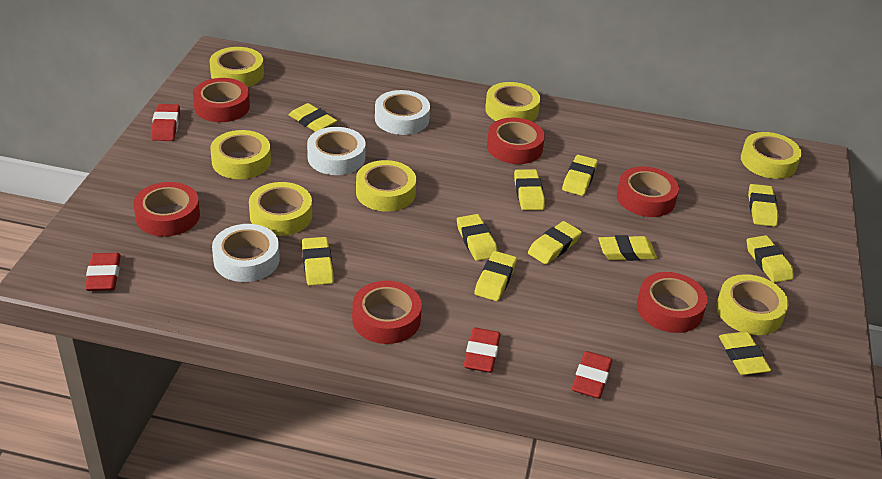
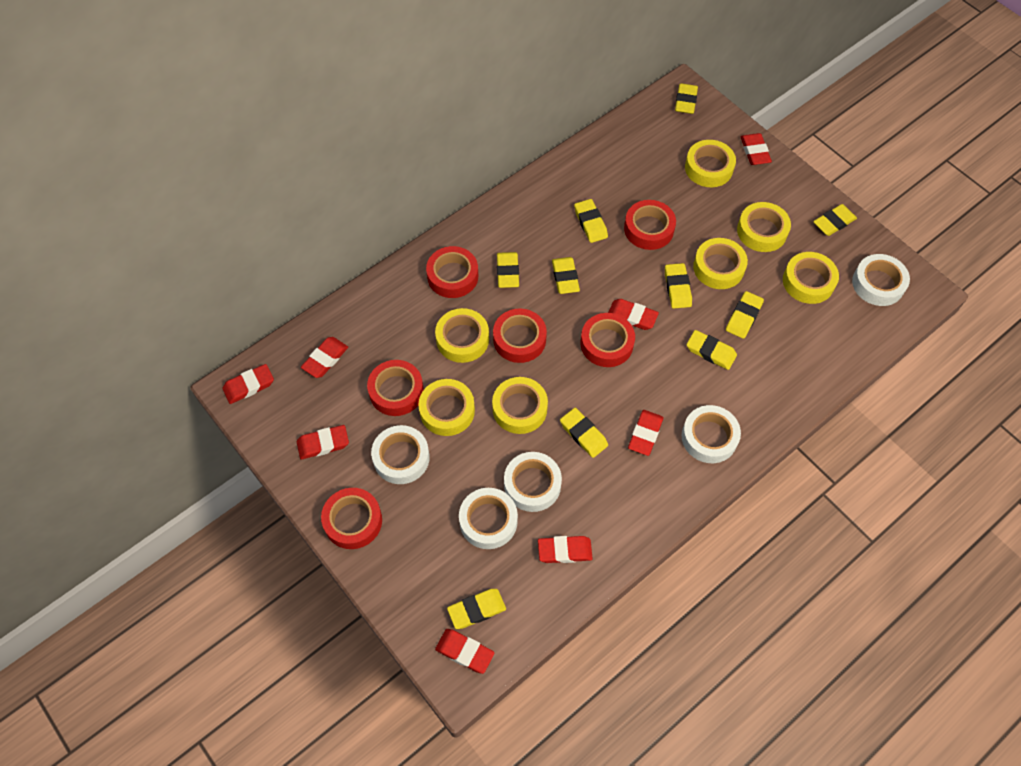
red eraser: [85,253,121,291] [151,104,180,141] [464,327,500,373] [572,351,612,399] = 4 -> [223,364,274,404] [297,425,349,459] [301,337,348,378] [435,629,494,674] [538,536,593,563] [608,299,659,330] [628,410,664,456] [741,133,772,165] = 8
white tape: [212,224,280,282] [307,127,366,175] [375,90,430,135] = 3 -> [371,425,430,484] [459,488,518,549] [504,452,562,512] [682,405,741,463] [852,254,910,306] = 5
yellow eraser: [289,103,337,132] [302,237,334,286] [457,214,498,261] [474,251,517,301] [514,169,545,210] [528,221,582,264] [562,155,598,196] [598,235,657,261] [719,331,771,375] [747,235,794,283] [748,184,779,227] = 11 -> [447,589,506,629] [497,252,519,288] [552,257,580,294] [560,408,608,458] [574,199,608,243] [665,263,692,309] [675,83,698,114] [687,330,737,370] [726,291,764,339] [813,204,857,236] = 10

